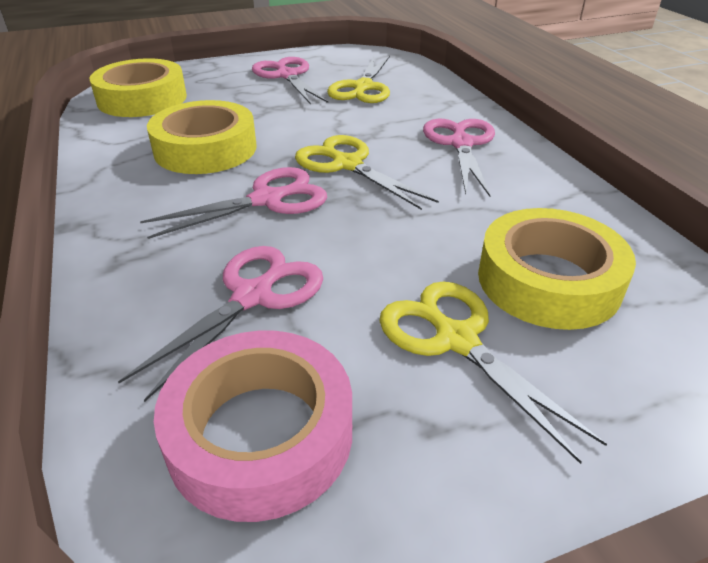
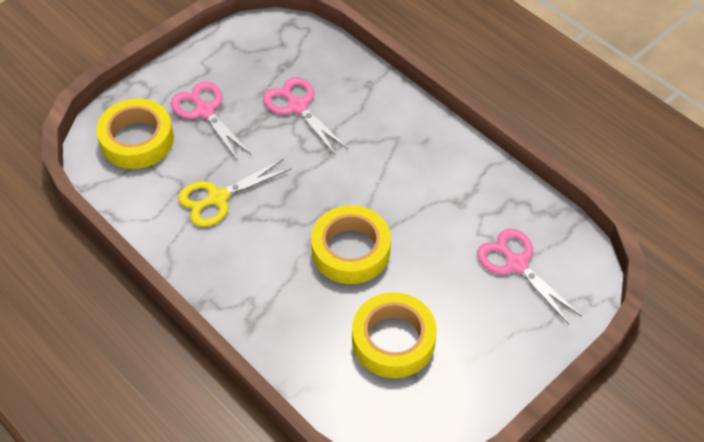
pink scissors: [118,246,323,402] [140,167,327,239] [252,57,328,104] [423,119,495,197] = 4 -> [171,81,251,161] [263,77,348,156] [477,228,582,324] = 3
pink tape: [154,331,352,522] = 1 -> none = 0
yellow scissors: [295,135,439,210] [327,56,390,103] [379,281,607,464] = 3 -> [178,159,291,227] = 1

